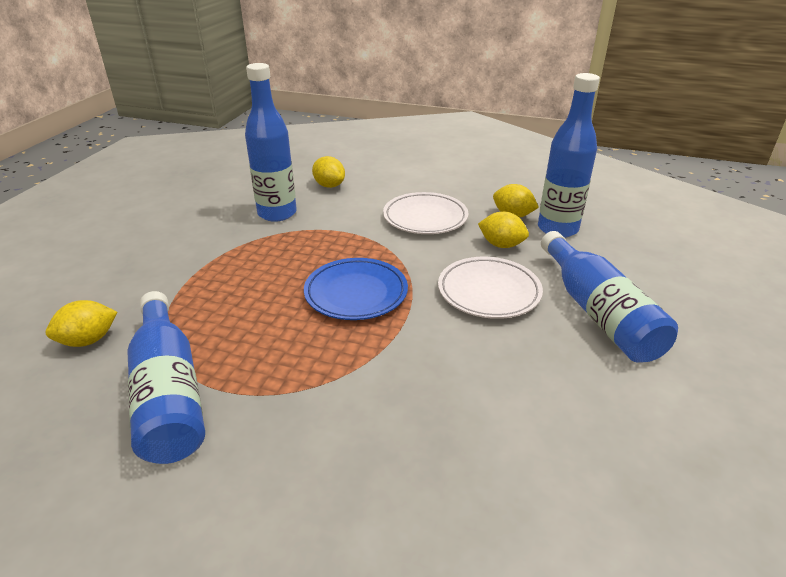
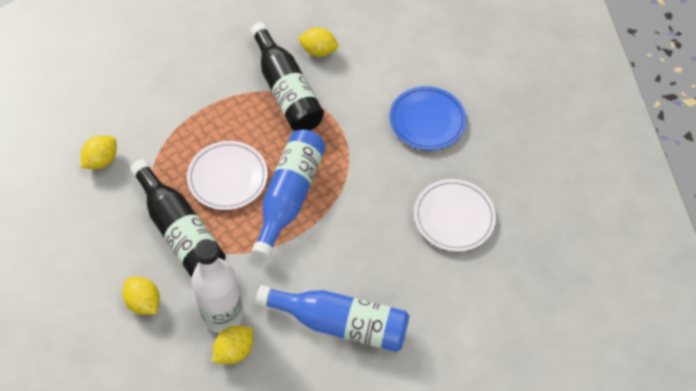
black bottle: none = 0 -> [130,159,226,278] [250,22,324,131] = 2
blue bottle: [127,291,205,464] [245,63,297,222] [538,73,600,238] [541,231,678,363] = 4 -> [251,129,326,260] [256,285,409,352] = 2
white bottle: none = 0 -> [191,239,243,334] = 1

